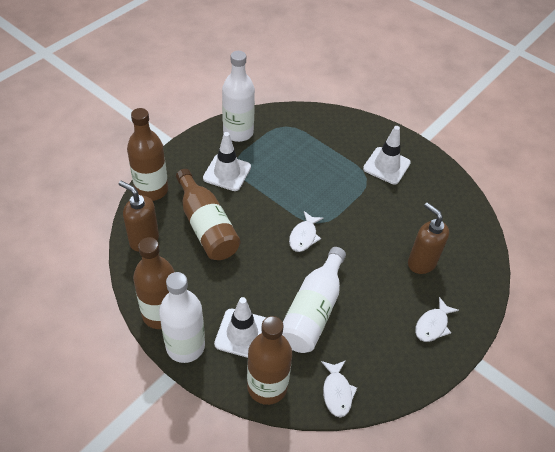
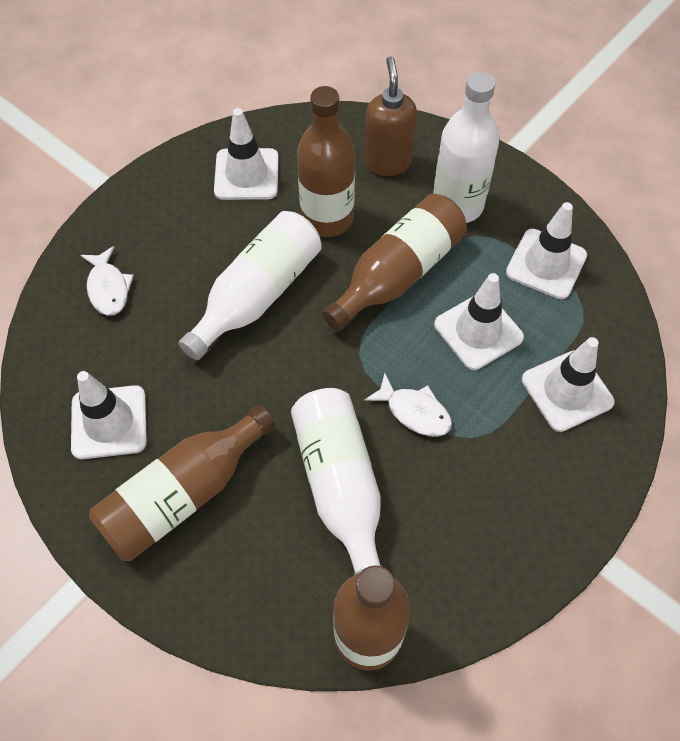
brown soap dispenser: [119,181,159,252] [408,202,449,274] = 2 -> [364,56,417,176] = 1
white fish: [289,211,323,252] [321,360,357,418] [415,297,459,342] = 3 -> [81,246,134,316] [364,373,452,437] = 2
white traffic cone: [203,132,251,191] [214,297,266,358] [363,126,411,184] = 3 -> [71,371,147,460] [214,108,279,200] [434,273,524,370] [506,202,587,299] [522,337,614,432] = 5

